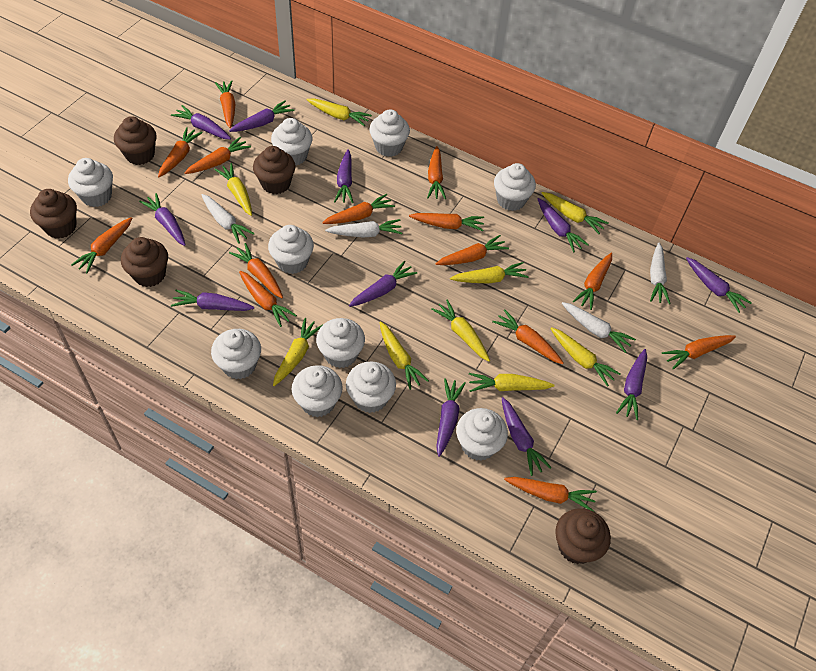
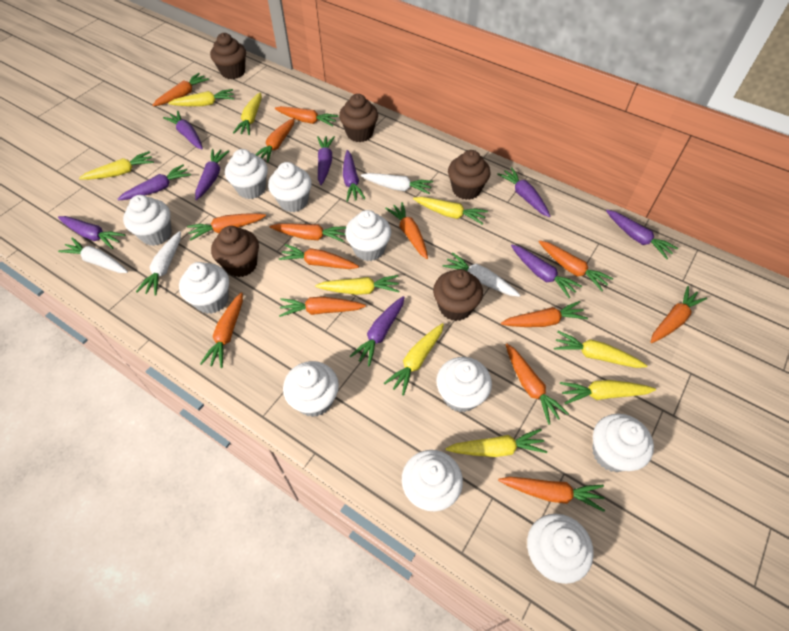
purple carrot: [139,193,186,246] [171,105,231,140] [171,290,254,311] [229,100,295,132] [334,149,353,203] [349,261,418,307] [436,378,466,457] [502,397,552,476] [538,198,589,252] [616,349,647,420] [686,257,752,313] = 11 -> [58,216,125,249] [118,164,191,200] [163,111,203,149] [195,149,229,200] [317,136,335,185] [343,150,366,202] [350,296,405,366] [497,167,550,217] [511,245,582,298] [606,210,678,259] = 10

